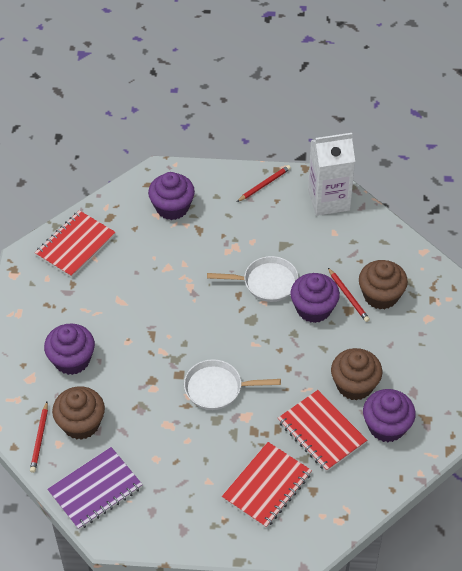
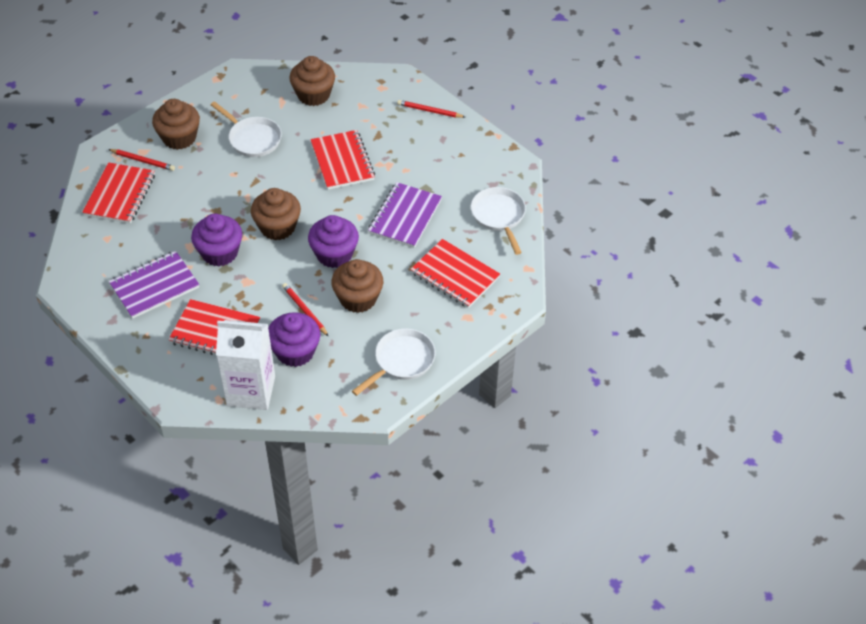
brown cupcake: [52,386,105,440] [331,348,382,401] [359,260,408,310] = 3 -> [152,99,200,150] [251,188,301,240] [290,56,335,106] [331,259,383,313] = 4
purple cupcake: [44,324,95,375] [148,172,195,220] [290,273,340,323] [363,389,416,442] = 4 -> [191,214,242,266] [268,312,320,367] [308,215,359,268] = 3
purple notebook: [47,447,143,530] = 1 -> [109,251,199,319] [368,182,442,248] = 2
red notebook: [35,210,116,278] [222,442,312,528] [278,390,367,472] = 3 -> [82,162,155,224] [168,299,260,355] [310,130,375,190] [410,239,500,308] = 4
white pan: [184,359,281,410] [207,256,299,302] = 2 -> [210,101,282,157] [352,328,436,396] [471,187,526,255] = 3

